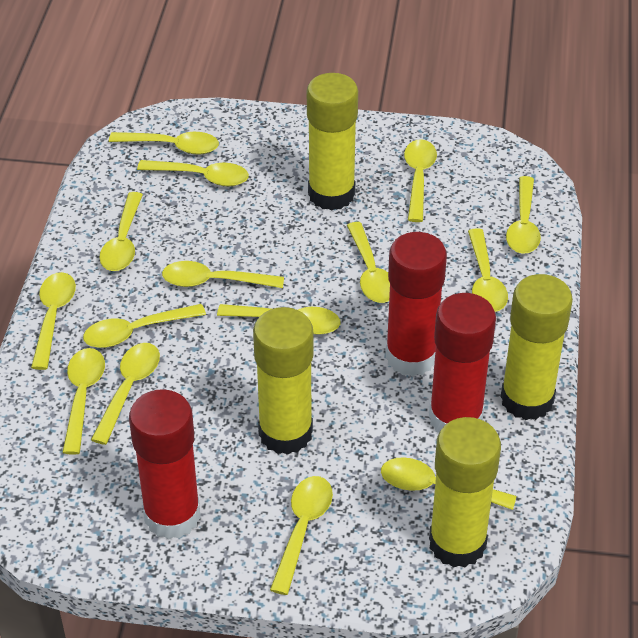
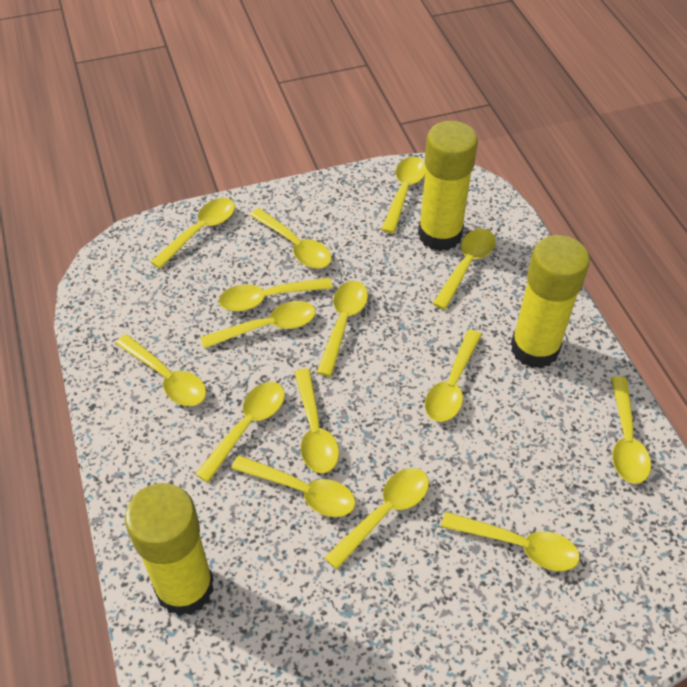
red glue stick: [129,389,201,540] [385,232,447,377] [429,293,496,433] = 3 -> none = 0
yellow glue stick: [253,307,314,455] [307,73,358,210] [429,417,501,568] [501,274,573,420] = 4 -> [125,483,214,616] [418,121,478,251] [511,235,590,368] = 3

